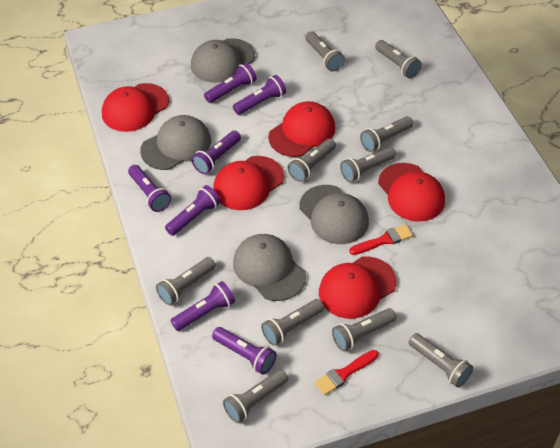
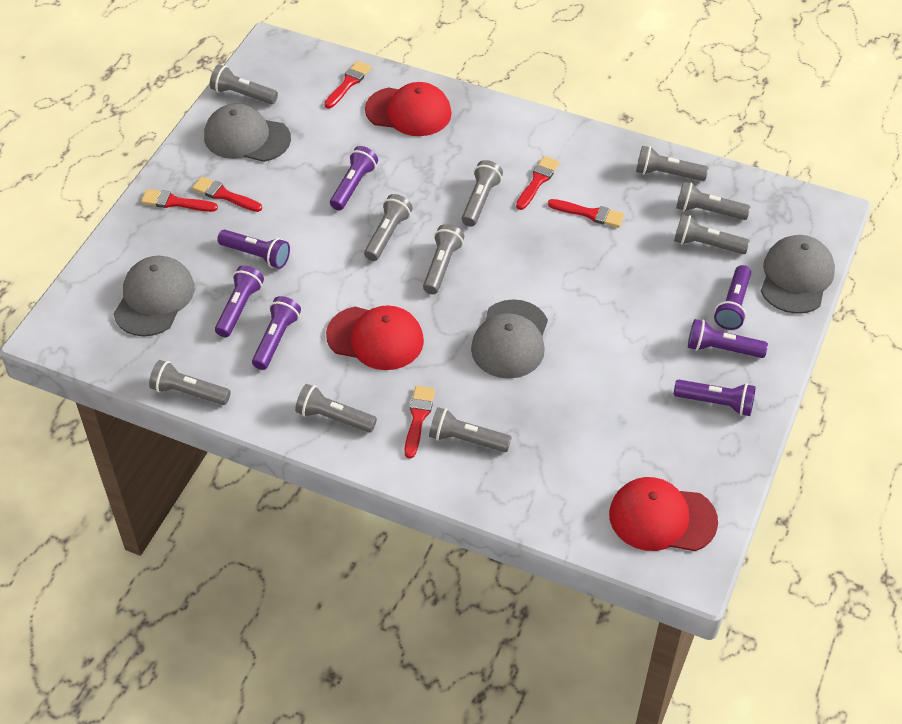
red brush: [314,350,378,395] [349,224,413,255] = 2 -> [141,189,218,212] [192,177,262,212] [324,61,371,109] [404,386,435,459] [516,156,560,210] [548,199,624,228] = 6
red cap: [102,83,169,132] [213,156,284,210] [268,101,335,157] [319,257,397,319] [378,163,445,222] = 5 -> [326,305,424,370] [365,82,452,136] [609,477,718,551] = 3

